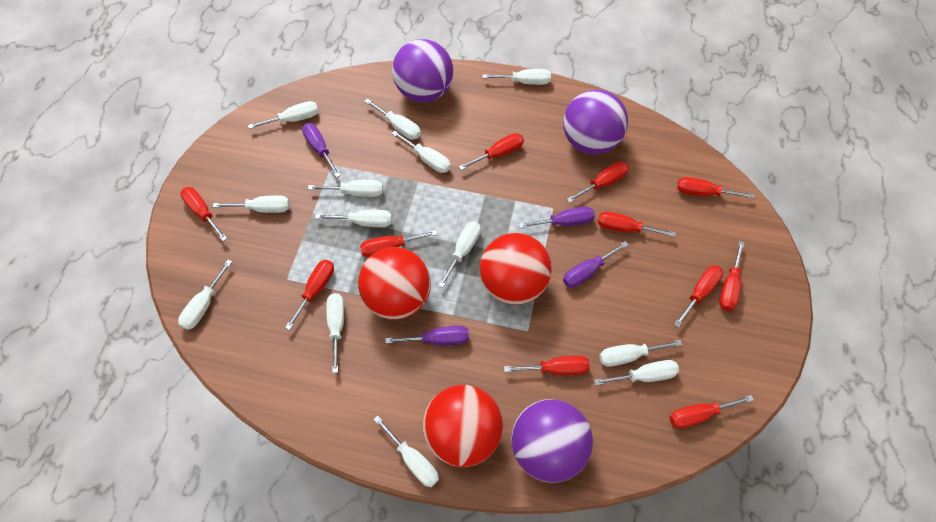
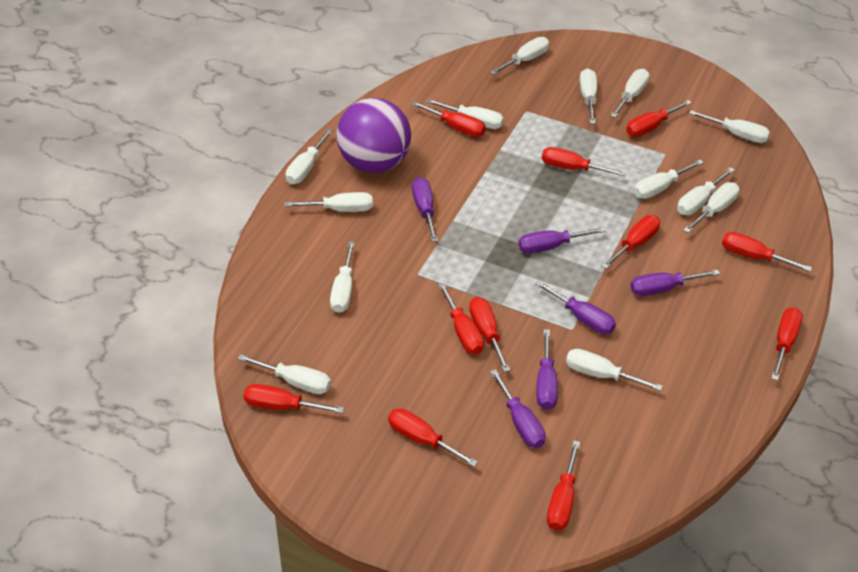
purple ball: [392,39,453,103] [511,399,593,483] [563,89,628,155] = 3 -> [336,98,411,173] = 1
purple screwdriver: [302,123,341,178] [385,326,469,345] [519,207,595,228] [563,241,629,288] = 4 -> [412,177,438,242] [490,369,546,448] [519,227,606,254] [535,280,616,334] [537,329,558,410] [630,270,720,296] = 6
red ball: [358,247,431,319] [423,385,503,467] [480,233,552,305] = 3 -> none = 0

